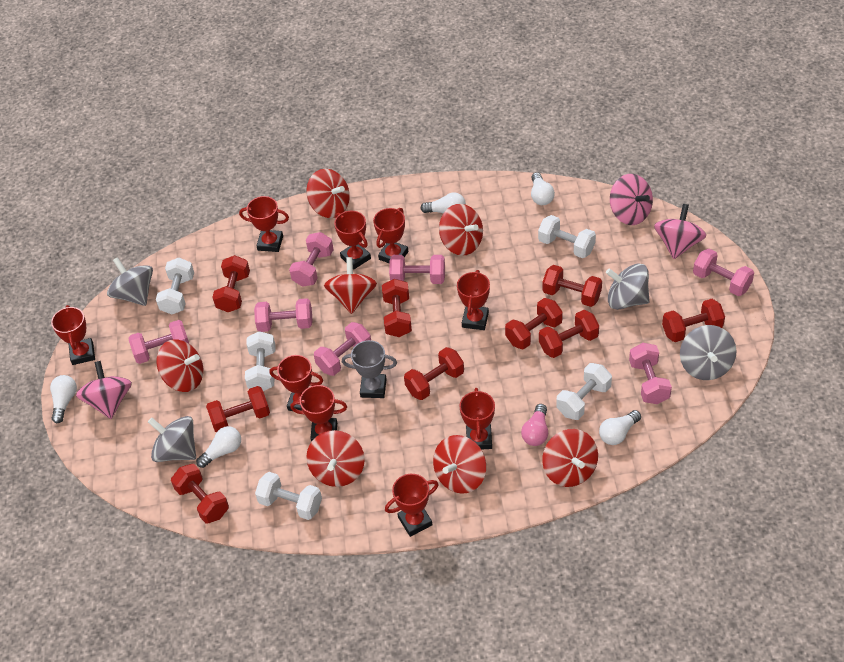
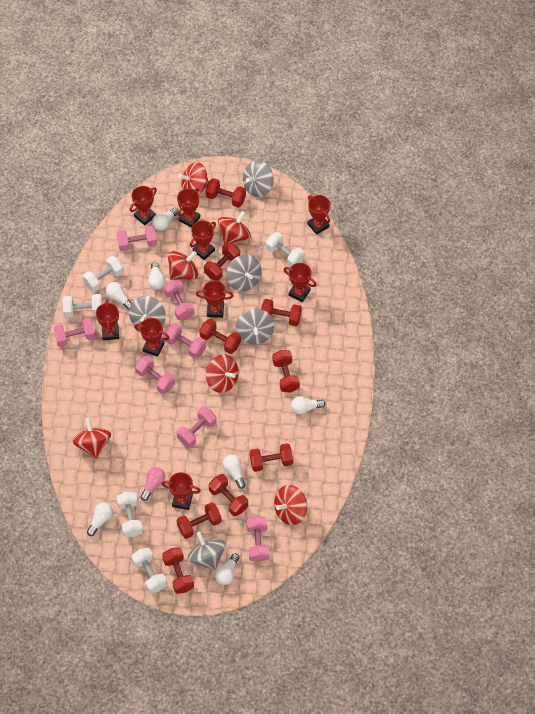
grey spinning top: [107,257,153,306] [148,416,196,462] [606,264,650,310] [680,325,736,380] = 4 -> [129,296,166,329] [188,532,226,571] [226,255,261,291] [236,308,274,345] [243,161,274,197] = 5
grey trophy: [342,340,397,398] = 1 -> none = 0
pink spinning top: [76,361,132,419] [610,174,653,225] [654,204,706,259] = 3 -> none = 0
red spinning top: [156,339,203,392] [306,169,350,218] [306,430,365,487] [324,257,377,314] [433,435,486,494] [439,204,483,256] [542,429,598,487] = 7 -> [72,418,111,459] [168,251,198,280] [178,162,209,194] [206,354,239,393] [218,211,251,244] [274,485,307,525] = 6
white light bulb: [50,375,77,423] [196,426,241,468] [420,192,466,213] [531,172,555,205] [599,410,641,445] = 5 -> [87,502,113,536] [106,282,132,310] [148,262,166,290] [152,208,179,231] [215,553,239,585] [223,454,246,489] [291,396,326,414] = 7

